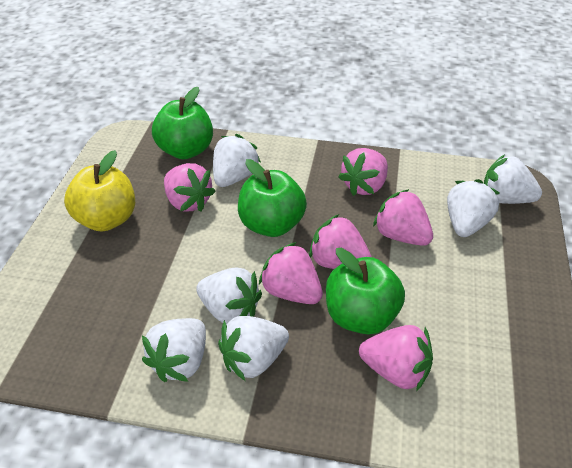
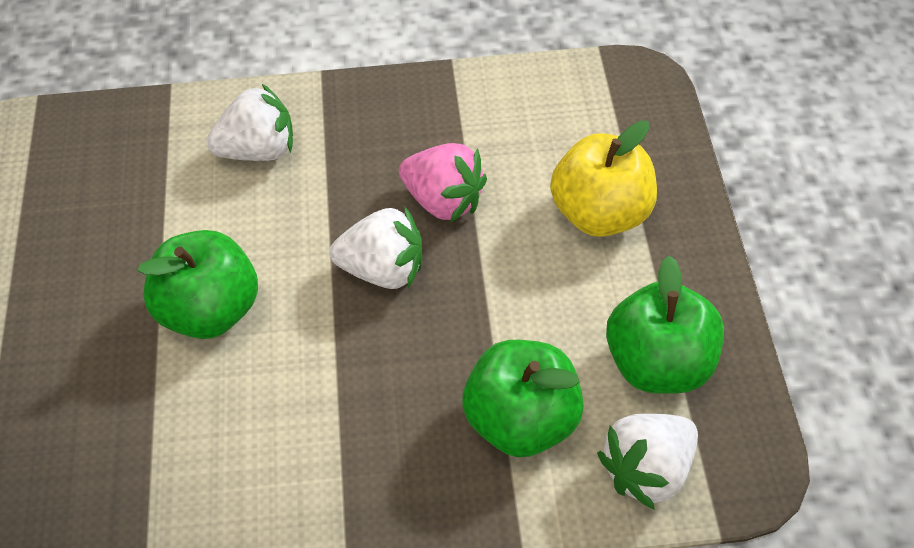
pink strawberry: [164,163,216,212] [259,242,323,304] [309,214,372,269] [338,148,388,196] [359,325,433,392] [373,189,433,246] = 6 -> [399,143,487,223] = 1
white strawberry: [142,318,206,382] [196,268,262,324] [213,134,261,187] [218,316,289,381] [447,179,500,237] [484,155,542,204] = 6 -> [206,84,293,161] [329,207,422,289] [597,413,698,510] = 3

